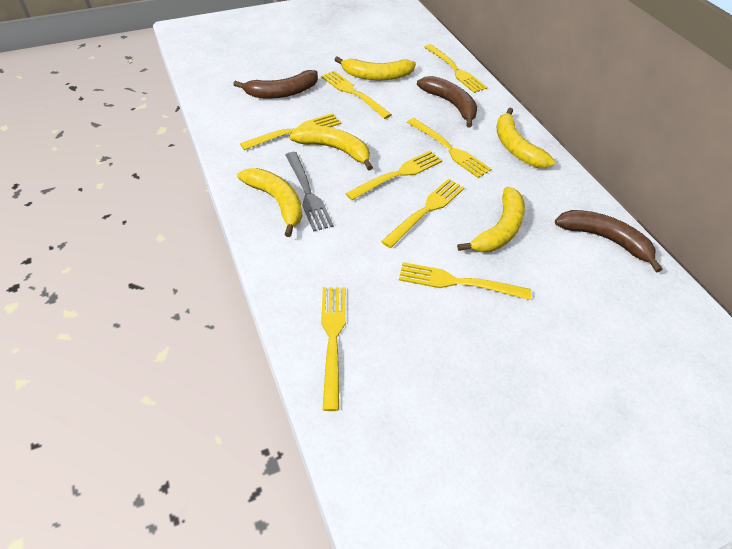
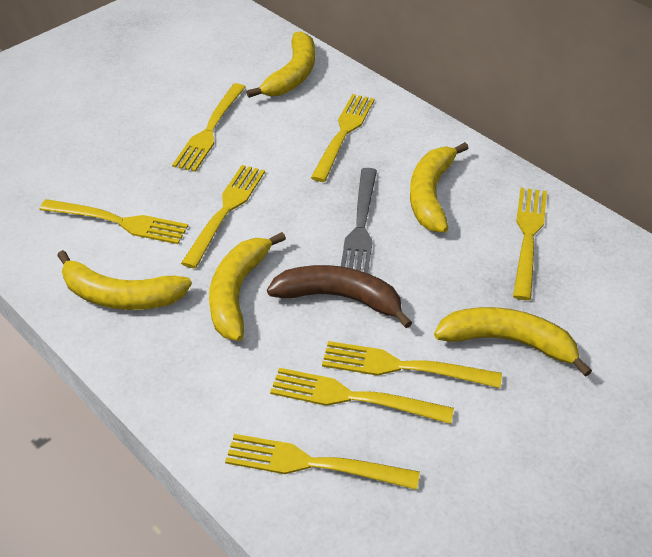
brown banana: [233,70,318,99] [417,76,477,128] [555,210,663,273] = 3 -> [267,265,412,328] = 1

